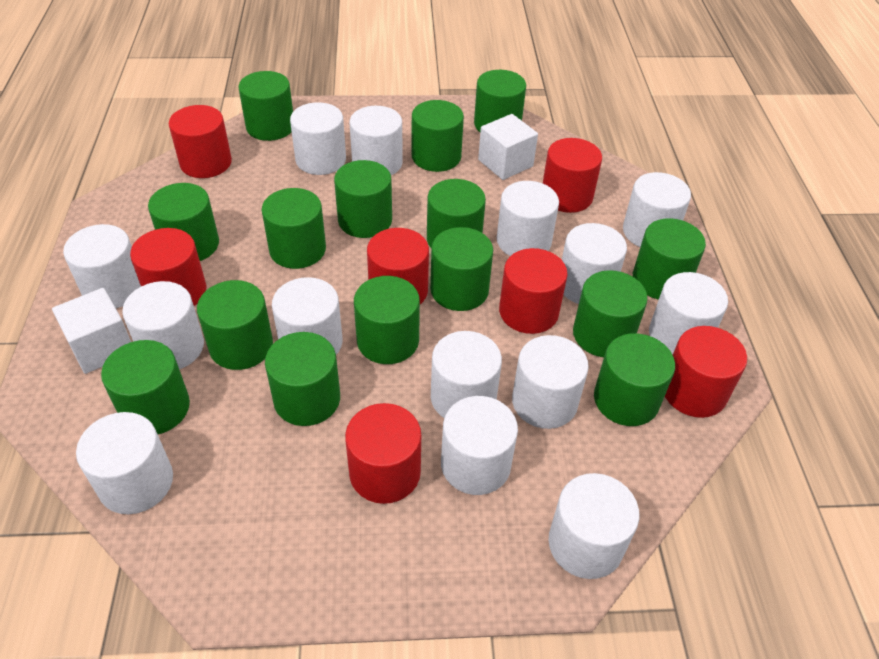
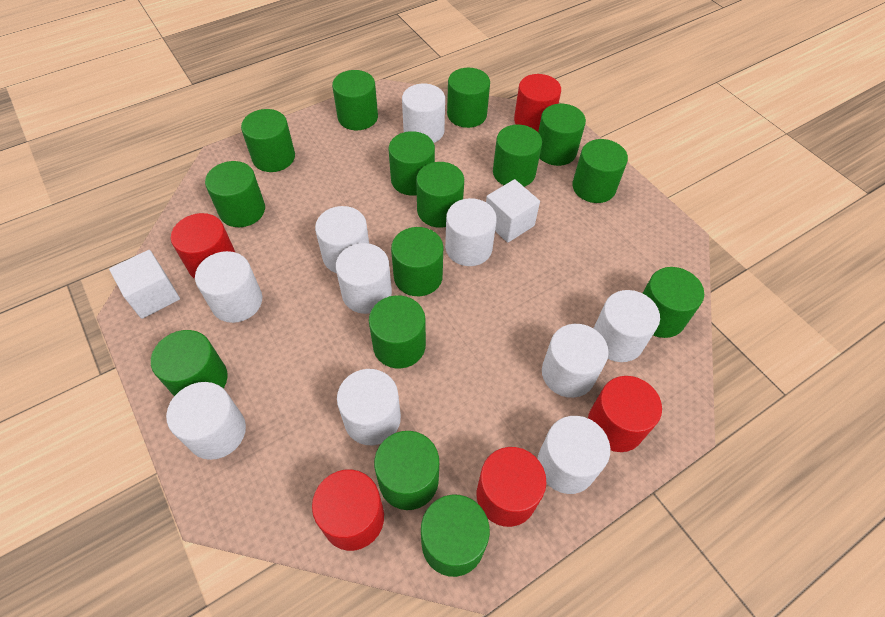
red cylinder: [130,228,206,306] [169,105,232,178] [345,403,421,504] [367,228,429,304] [499,248,568,334] [543,138,602,213] [665,326,747,418] = 7 -> [171,213,236,279] [312,469,384,551] [477,447,546,527] [514,74,561,132] [588,376,662,452] = 5
white cylinder: [63,224,141,308] [76,412,173,514] [122,281,204,369] [272,277,343,355] [290,102,346,175] [349,106,403,175] [431,331,502,418] [441,396,518,495] [497,181,559,256] [512,335,589,429] [548,473,639,579] [562,223,627,304] [623,172,691,247] [649,272,728,355] = 14 -> [166,382,246,460] [195,251,262,323] [315,206,369,273] [335,243,392,314] [337,369,401,445] [402,84,445,143] [445,198,497,266] [538,416,610,494] [542,324,609,398] [593,290,660,362] = 10

